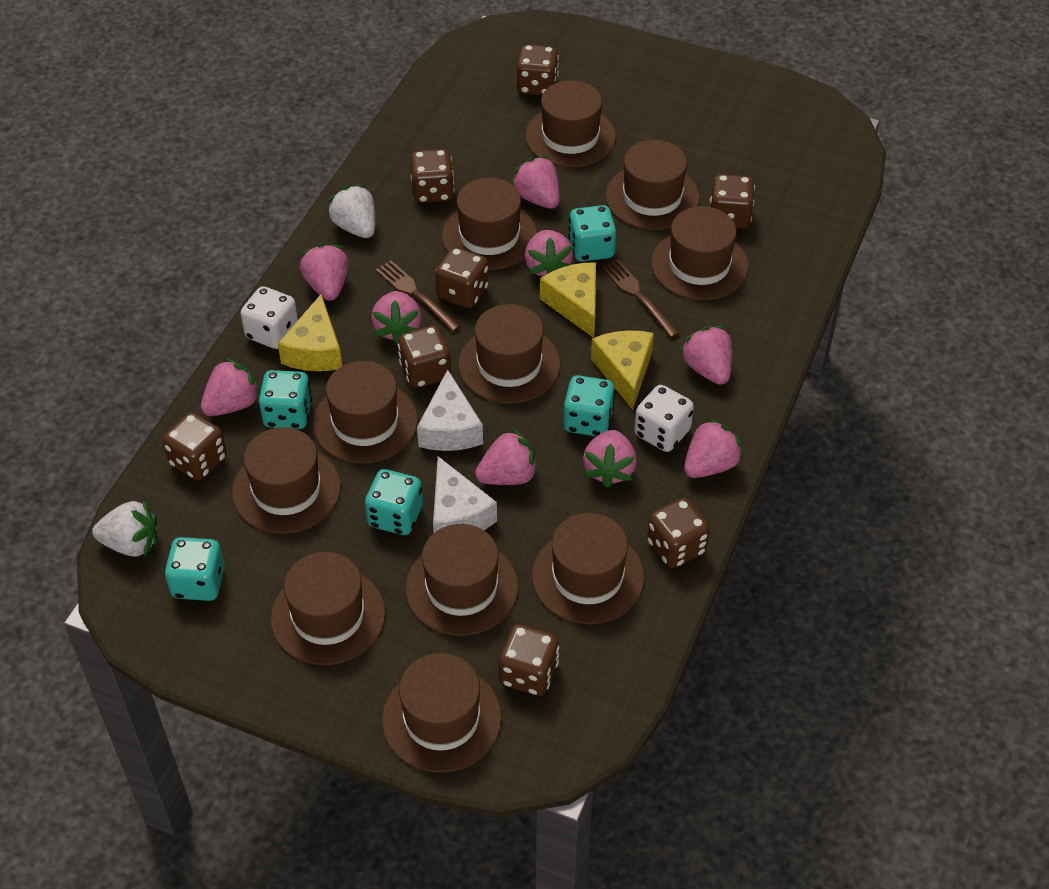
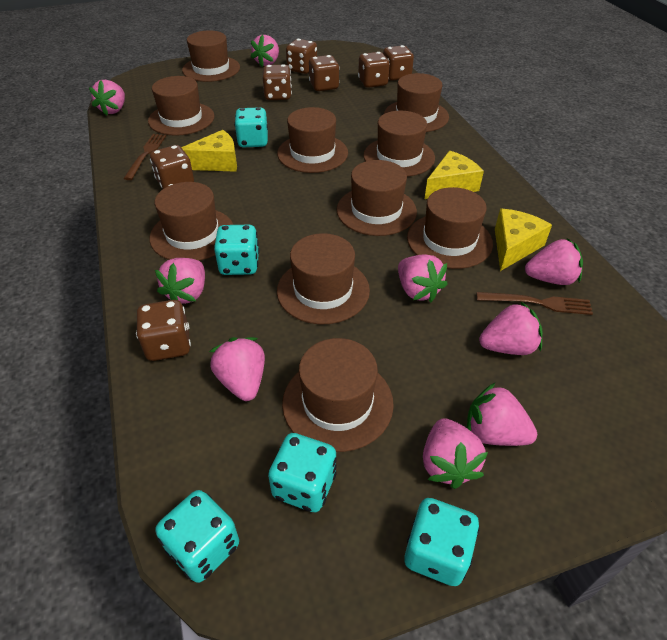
brown dice: [163,412,227,480] [398,326,451,388] [410,149,454,203] [435,247,488,308] [499,624,559,696] [517,45,559,96] [647,498,710,568] [710,174,755,229] = 8 -> [136,300,191,361] [150,145,194,189] [263,64,292,100] [286,39,317,74] [309,55,339,91] [358,52,390,88] [383,45,414,81] = 7
brown hat: [232,427,341,534] [270,552,386,665] [313,361,418,464] [382,653,502,773] [405,524,518,636] [442,178,537,270] [458,304,560,404] [525,80,616,168] [532,513,645,624] [606,140,700,230] [651,206,749,300] = 11 -> [148,76,215,136] [150,182,234,261] [182,30,240,82] [277,107,348,173] [277,233,370,325] [282,338,394,452] [337,160,417,236] [363,111,435,177] [384,73,449,132] [407,187,493,269] = 10
white cheese: [417,369,483,451] [433,456,497,533] = 2 -> none = 0
white dice: [240,286,298,349] [634,385,694,452] = 2 -> none = 0
white strawberry: [92,499,158,557] [327,185,375,238] = 2 -> none = 0

